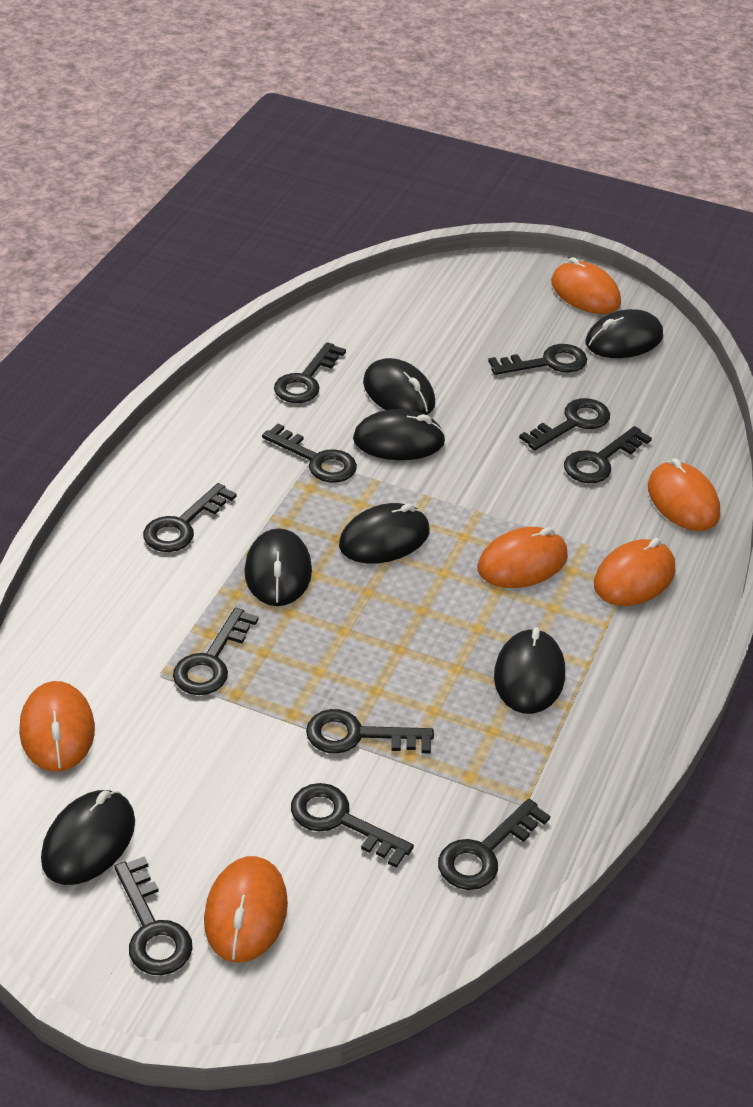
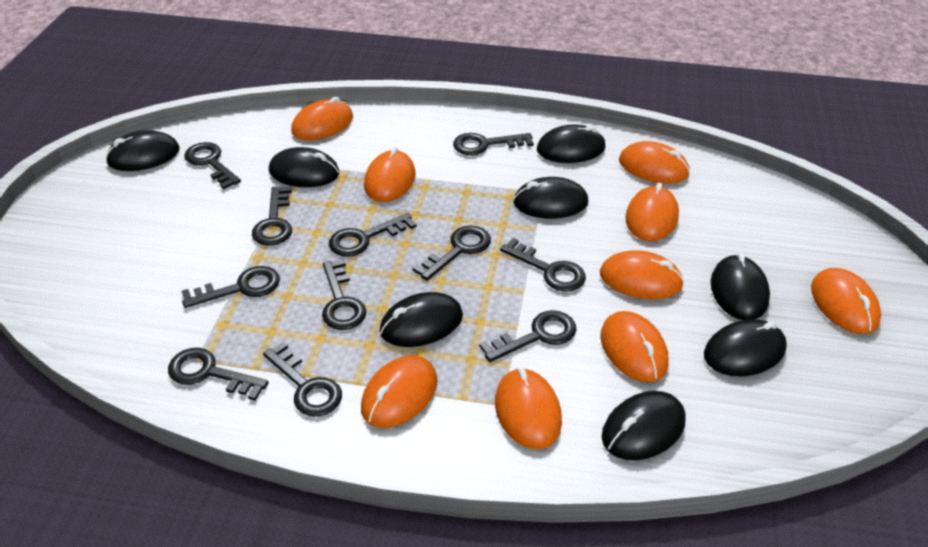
black mouse: [41,790,135,885] [244,528,312,606] [339,503,430,563] [353,409,446,460] [363,358,435,415] [494,627,565,714] [586,309,663,358] = 7 -> [106,131,180,171] [269,147,340,187] [380,292,463,347] [513,177,588,219] [537,125,606,163] [602,391,686,460] [704,319,787,377] [711,253,770,320] = 8
orange mouse: [19,681,95,772] [204,856,288,963] [478,527,568,588] [551,257,621,314] [594,538,675,606] [648,458,720,531] = 6 -> [291,97,353,140] [361,355,437,428] [364,147,415,202] [495,368,562,449] [600,250,684,299] [600,311,669,382] [619,141,690,183] [625,183,679,241] [811,268,881,334] = 9

